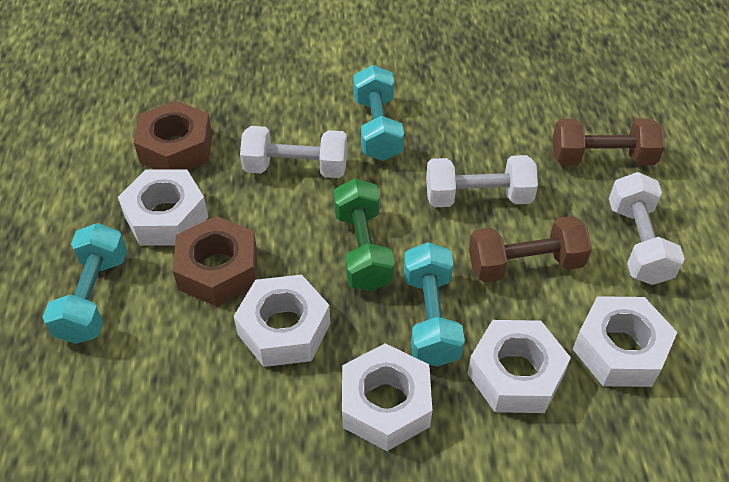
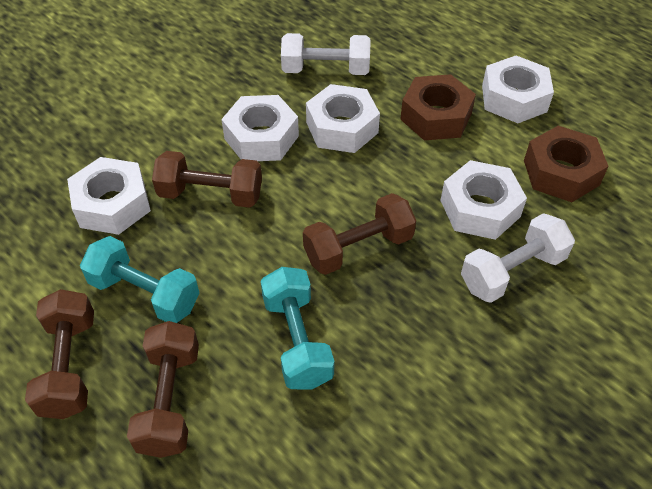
brown dumbbell: [469,216,592,283] [553,119,665,165] = 2 -> [25,289,94,419] [127,321,199,458] [152,151,262,208] [303,193,416,275] = 4
green dumbbell: [333,178,395,291] = 1 -> none = 0
turquoise dumbbell: [43,223,127,344] [353,65,404,161] [404,242,465,367] = 3 -> [80,236,199,323] [261,267,334,390] = 2
white dumbbell: [240,126,347,178] [426,155,538,207] [609,172,685,285] = 3 -> [281,33,371,75] [461,213,575,303] = 2

